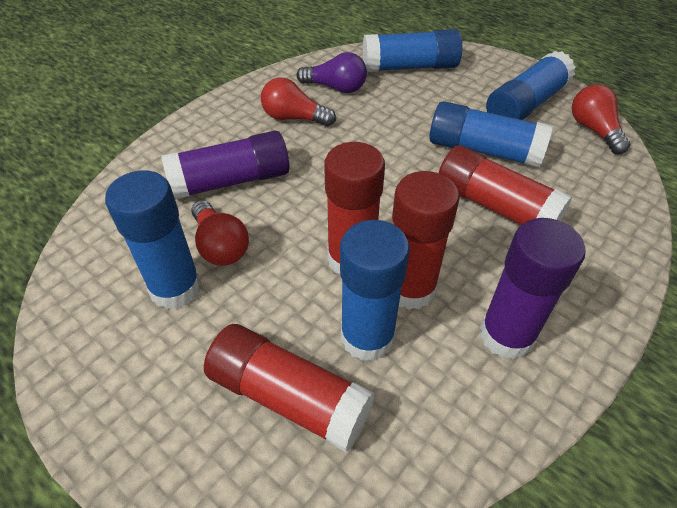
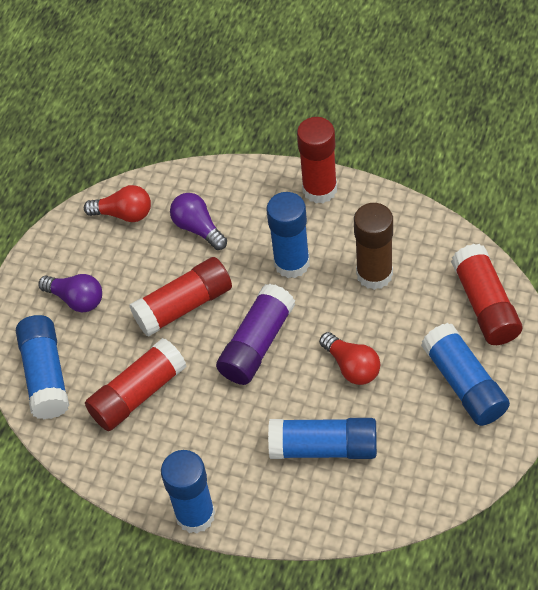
brown glue stick: none = 0 -> [354,203,393,290] = 1
purple glue stick: [161,131,289,200] [480,218,586,360] = 2 -> [216,283,295,385] = 1
purple light bulb: [297,52,367,93] = 1 -> [39,274,102,312] [170,193,227,250] = 2
red light bulb: [191,200,249,266] [261,78,336,126] [572,84,630,154] = 3 -> [84,185,151,222] [319,332,380,385] = 2

